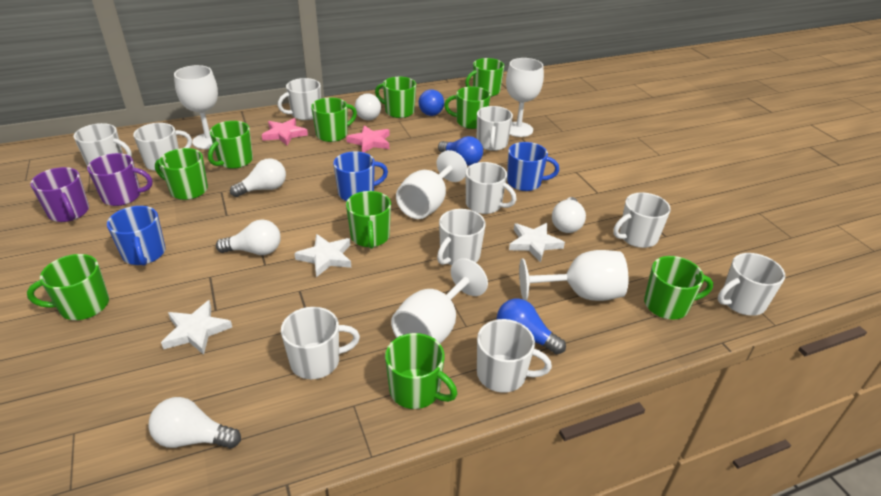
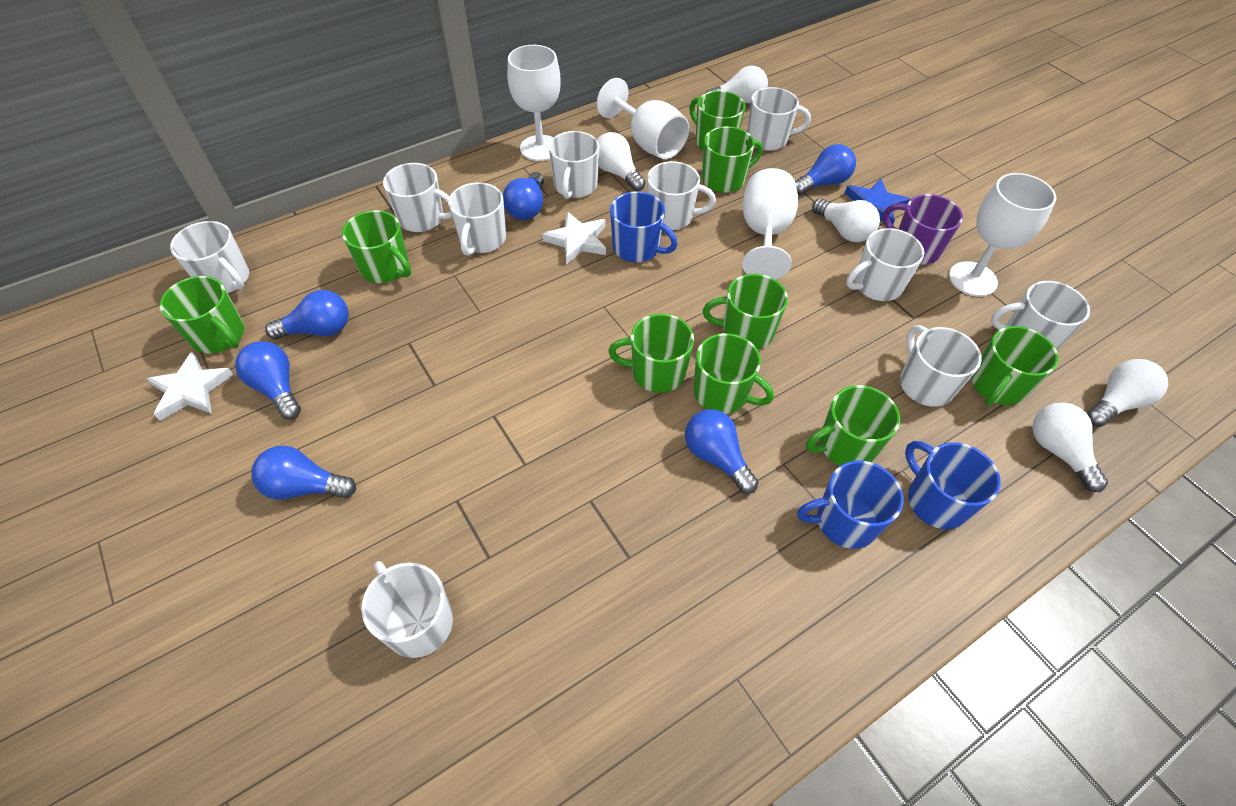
blue light bulb: [419,89,444,116] [438,136,483,166] [497,299,566,354] = 3 -> [235,341,301,419] [251,446,356,500] [265,290,349,340] [503,172,544,220] [685,409,759,494] [795,144,856,195] = 6
blue star: none = 0 -> [845,179,910,225] = 1
green mug: [27,254,109,320] [155,148,208,200] [208,121,253,169] [311,98,357,142] [346,191,391,249] [375,77,416,118] [385,333,457,409] [444,86,491,129] [465,58,504,97] [644,256,713,320] = 10 -> [160,276,244,353] [342,210,411,283] [608,314,694,393] [689,91,745,151] [694,333,774,414] [702,126,763,193] [703,274,788,350] [806,385,900,466] [971,326,1058,406] = 9
pink star: [262,118,308,145] [346,125,390,152] = 2 -> none = 0
purple mug: [30,167,89,222] [87,153,152,206] = 2 -> [883,194,963,265] = 1
white goblet: [174,65,218,149] [391,258,488,344] [396,150,467,219] [506,58,544,137] [519,250,629,301] = 5 -> [507,45,561,161] [597,78,690,159] [742,168,798,280] [949,173,1056,297] = 4
white star: [161,300,232,355] [294,234,351,277] [509,223,565,263] = 3 -> [146,352,233,421] [542,212,606,264] = 2

